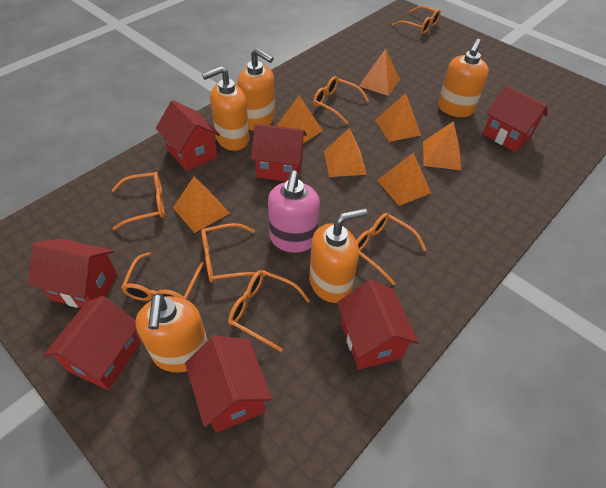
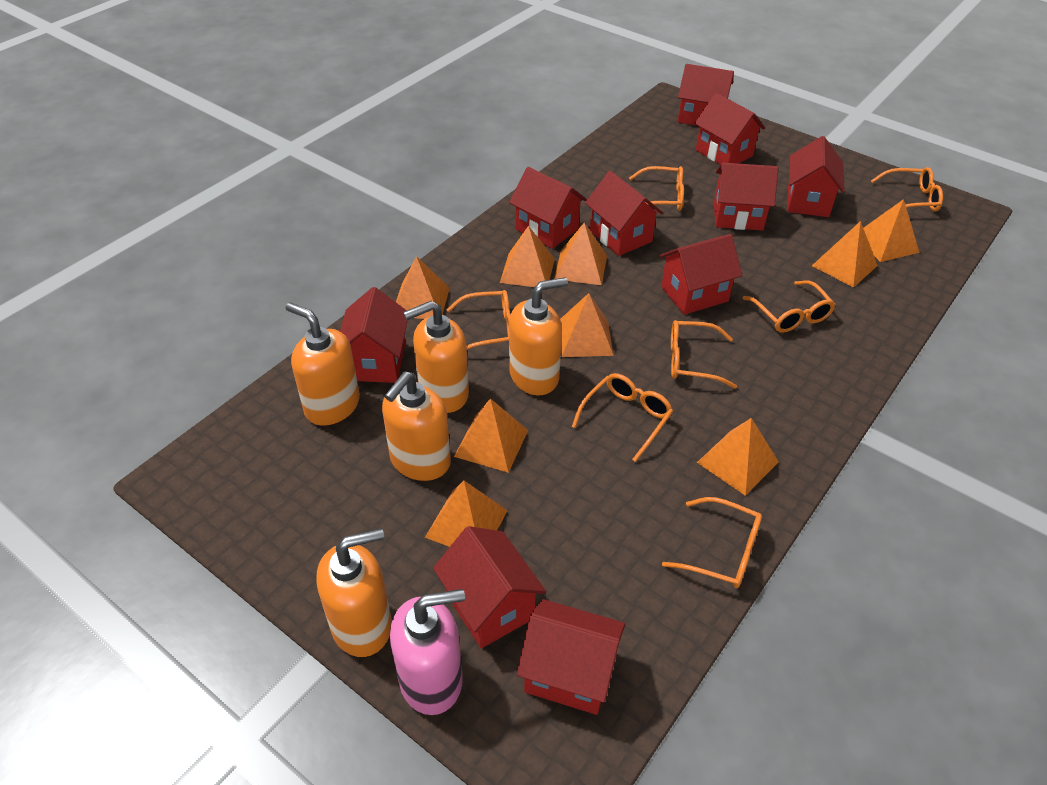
orange pyramid: [173,177,230,233] [276,95,323,143] [324,128,367,177] [359,49,400,96] [375,93,421,142] [377,152,431,206] [423,121,461,170] = 7 -> [396,256,450,319] [425,481,508,547] [454,398,528,473] [500,225,555,287] [554,222,607,285] [560,293,614,357] [697,418,779,496] [812,221,878,288] [863,199,920,262] = 9
red house: [28,239,118,308] [44,296,141,390] [156,100,220,172] [185,335,272,433] [251,124,307,182] [337,279,419,370] [483,86,548,152] = 7 -> [340,287,408,383] [433,526,546,648] [509,167,587,249] [517,599,625,715] [585,171,663,256] [660,234,742,315] [678,64,734,126] [694,93,765,165] [714,163,778,231] [787,136,845,217] = 10

